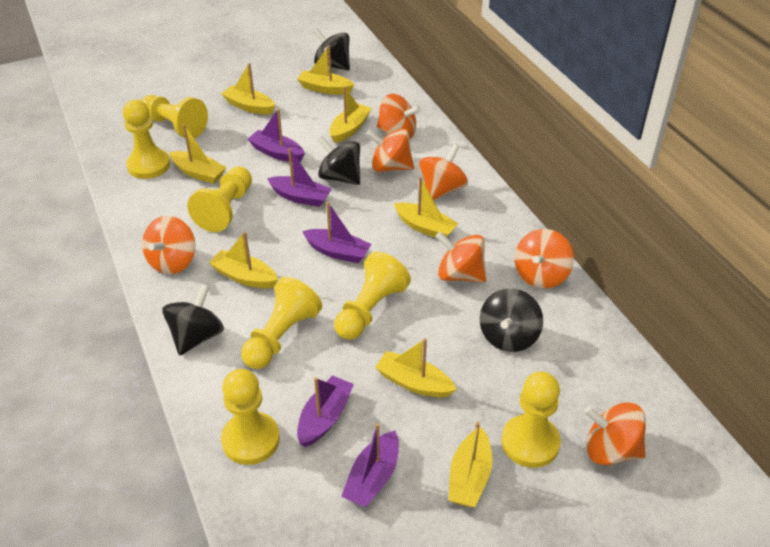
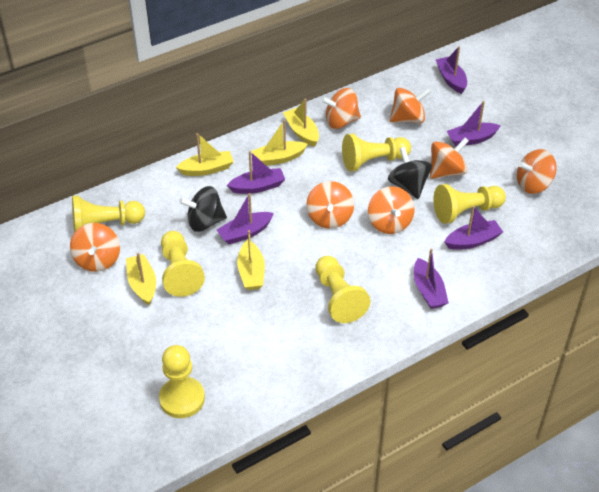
black spinning top: [162,284,224,356] [313,28,350,70] [317,136,360,185] [480,288,543,352] = 4 -> [179,186,227,232] [388,147,432,199] = 2
purple boat: [247,109,305,162] [267,148,332,207] [297,375,354,447] [302,202,372,263] [341,423,399,508] = 5 -> [217,193,274,244] [227,151,285,194] [414,248,449,309] [436,46,467,94] [445,206,503,250] [447,101,501,146] = 6
yellow boat: [169,124,227,184] [209,231,278,288] [221,63,275,114] [297,45,355,94] [329,86,372,143] [375,338,457,398] [394,177,459,238] [448,422,492,507] = 8 -> [126,253,156,305] [176,133,234,176] [237,230,265,290] [252,120,308,166] [283,99,319,147] = 5
yellow pawn: [123,100,170,179] [141,95,208,138] [187,166,252,232] [221,369,280,465] [241,277,322,369] [334,252,411,340] [501,372,561,468] = 7 -> [72,195,145,233] [159,345,205,418] [161,231,205,297] [315,256,370,323] [342,134,411,171] [433,184,506,224] = 6

